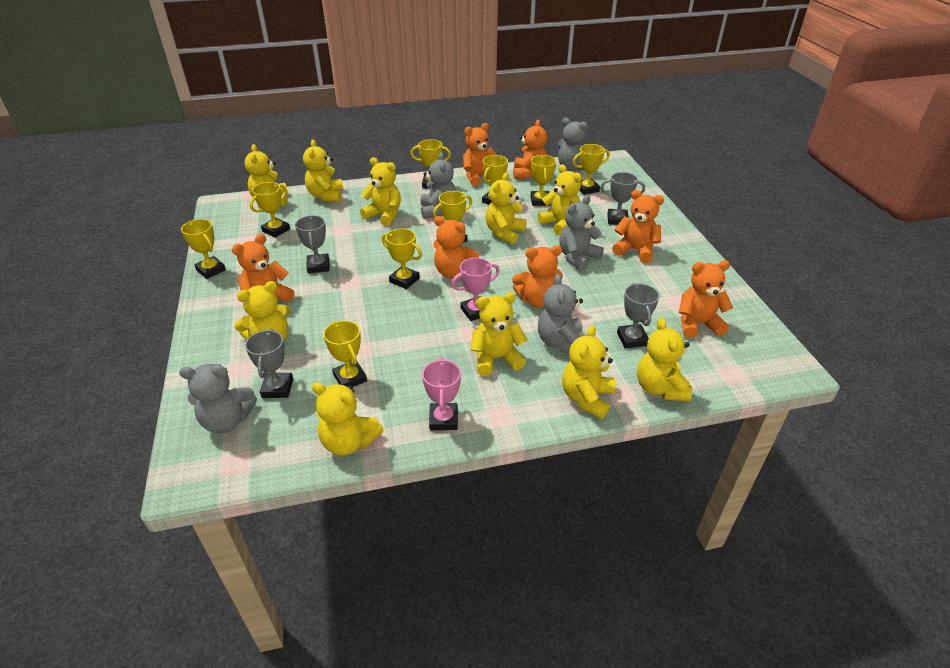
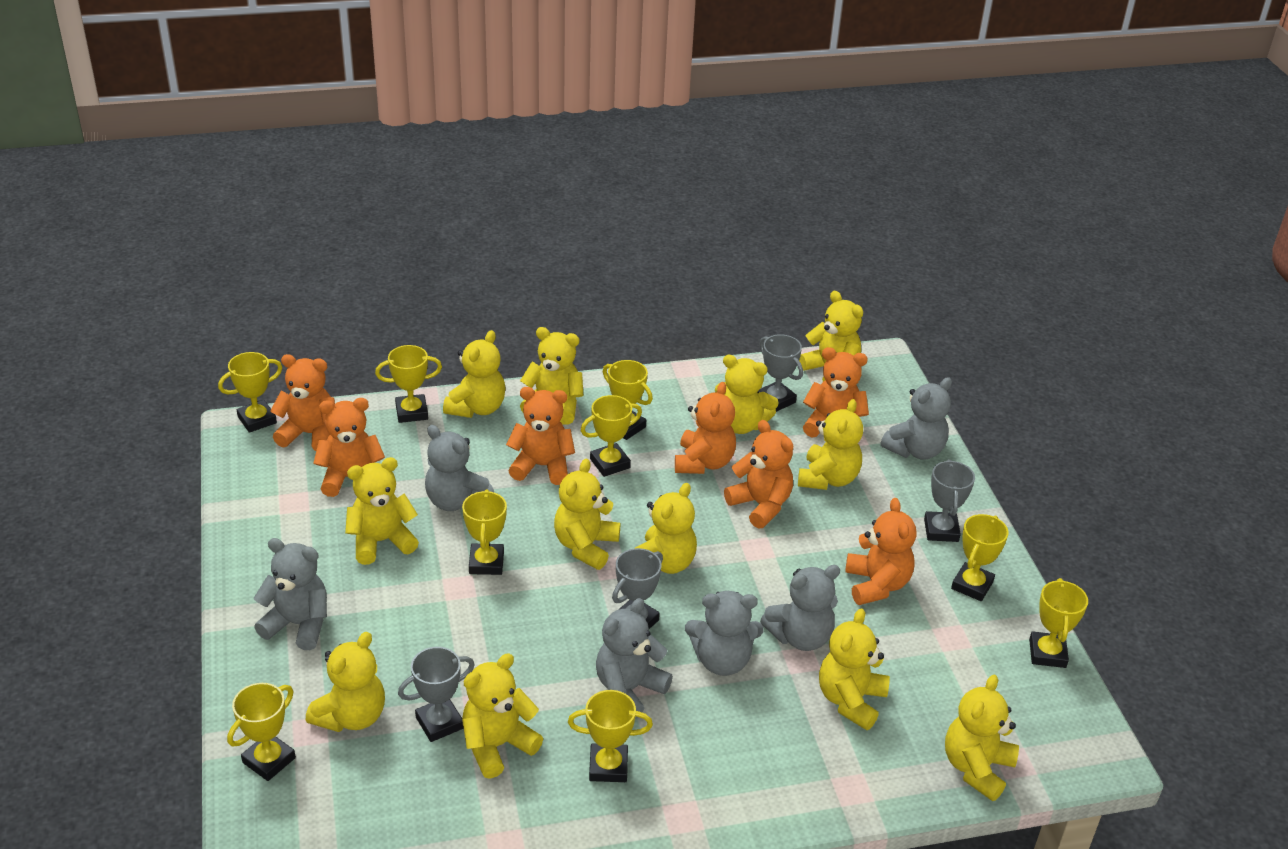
grey teddy bear: [179,364,257,433] [420,152,456,219] [538,274,583,353] [558,118,588,171] [559,195,604,271] = 5 -> [254,538,327,650] [425,425,494,511] [596,598,673,719] [685,591,763,676] [760,565,840,651] [881,377,952,460] = 6
pink trophy: [422,358,461,430] [451,258,500,321] = 2 -> none = 0
yellow teddy bear: [234,281,290,341] [245,144,288,206] [303,140,343,202] [312,382,384,455] [360,157,401,226] [470,292,527,376] [486,172,527,244] [537,164,582,236] [562,325,615,419] [637,318,692,401] = 10 -> [306,632,385,732] [345,457,419,565] [443,330,506,418] [462,653,543,779] [520,327,583,425] [554,459,620,570] [635,483,697,574] [715,355,779,434] [798,399,863,490] [799,291,863,382] [819,608,890,730] [945,675,1019,801] = 12

